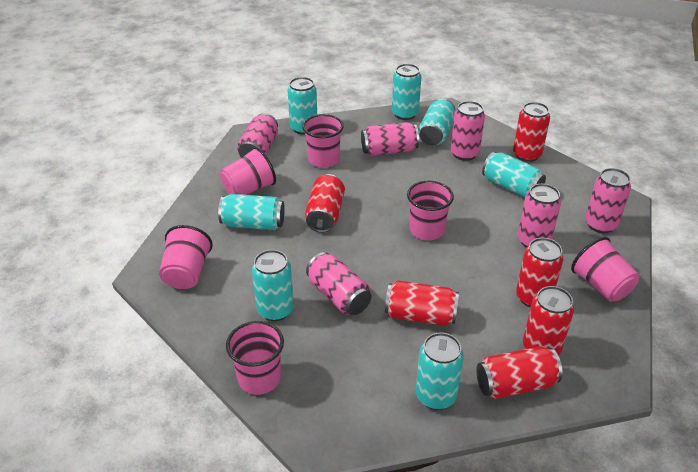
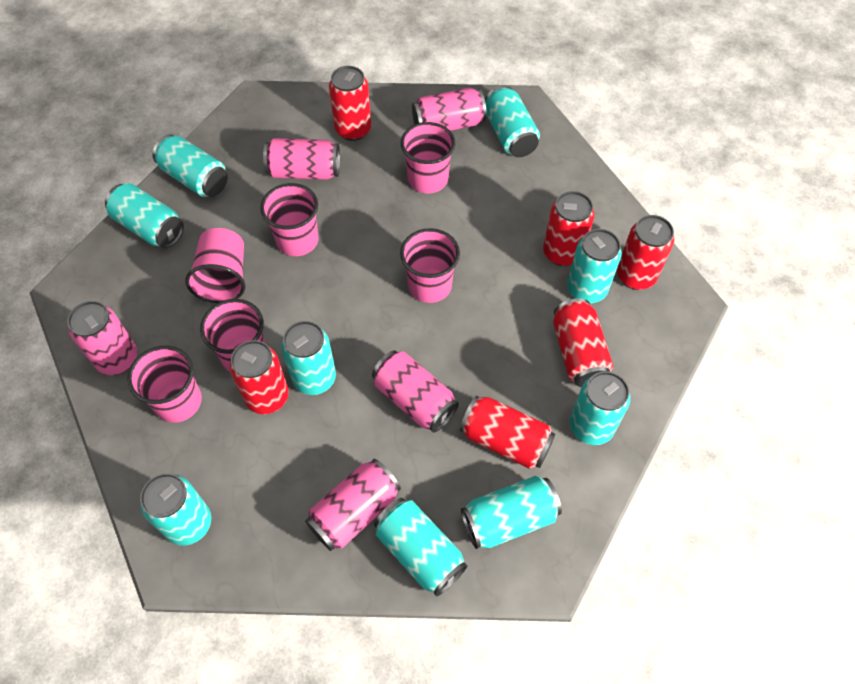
pink can: [237,113,278,158] [306,252,371,315] [361,122,419,156] [451,101,485,161] [518,184,561,248] [585,168,631,233] = 6 -> [67,301,137,375] [263,138,340,180] [305,459,401,551] [372,350,459,433] [412,88,487,131] = 5
turquoise can: [218,194,285,230] [252,250,294,321] [288,77,317,135] [392,64,421,120] [416,332,464,410] [418,98,455,146] [482,152,546,197] = 7 -> [105,183,184,248] [140,473,211,546] [153,135,228,197] [281,321,336,395] [374,498,468,597] [461,476,562,549] [485,86,540,157] [567,229,622,303] [570,371,630,445] = 9

